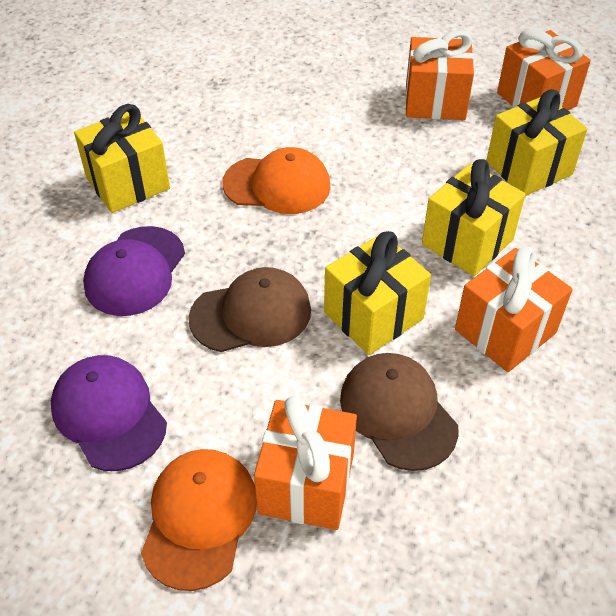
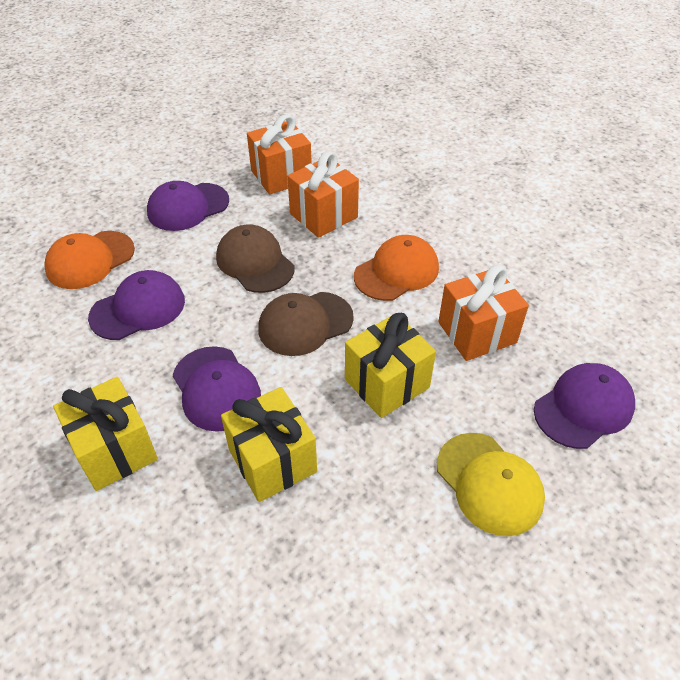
orange gift: [254,396,357,530] [405,30,474,120] [455,246,573,372] [497,29,591,110] = 4 -> [247,114,312,195] [287,151,359,238] [438,265,529,361] = 3
purple cap: [51,355,167,471] [83,226,185,316] = 2 -> [88,270,185,340] [147,181,229,231] [173,346,261,432] [534,363,635,449] = 4
yellow cap: none = 0 -> [437,433,545,536] = 1
yellow gift: [74,104,170,213] [324,231,431,355] [422,159,526,276] [487,89,588,196] = 4 -> [53,377,158,491] [221,387,317,502] [345,313,436,418] = 3

